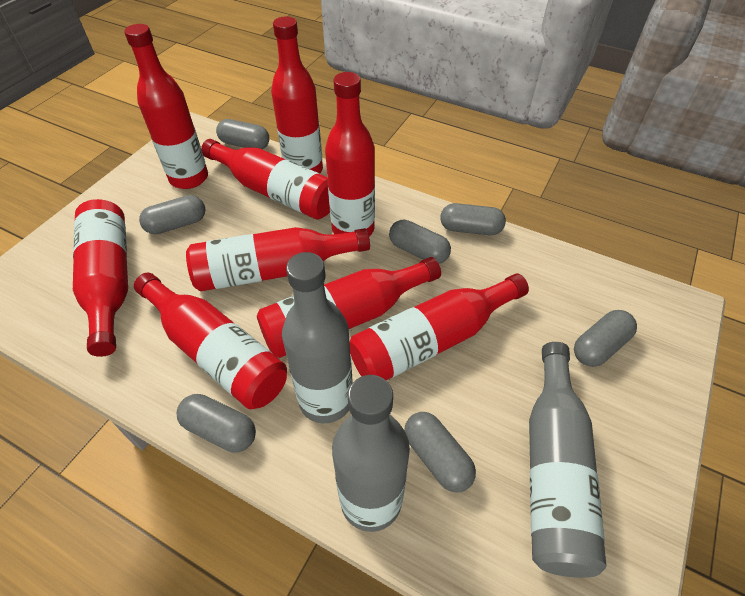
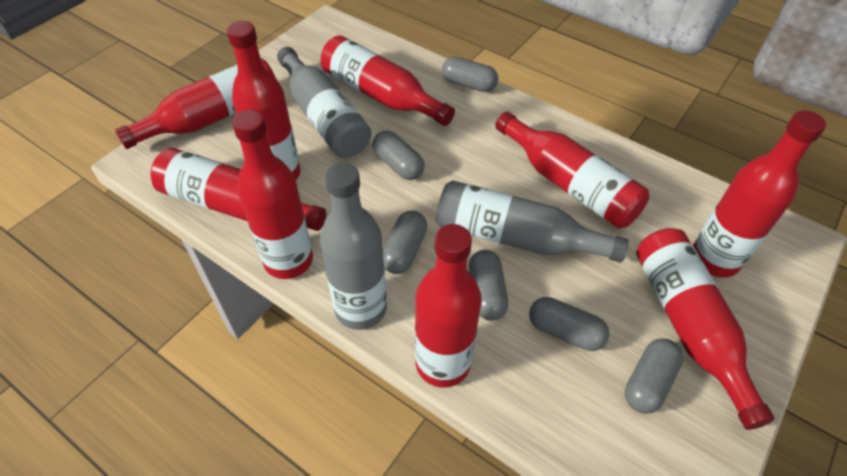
grey capsule: [139,195,205,234] [177,394,256,453] [216,119,269,149] [389,219,451,264] [404,412,476,493] [440,203,506,235] [574,310,637,367] = 7 -> [372,131,425,180] [383,210,427,274] [442,57,498,92] [469,250,508,321] [529,297,609,351] [625,339,684,414] = 6

